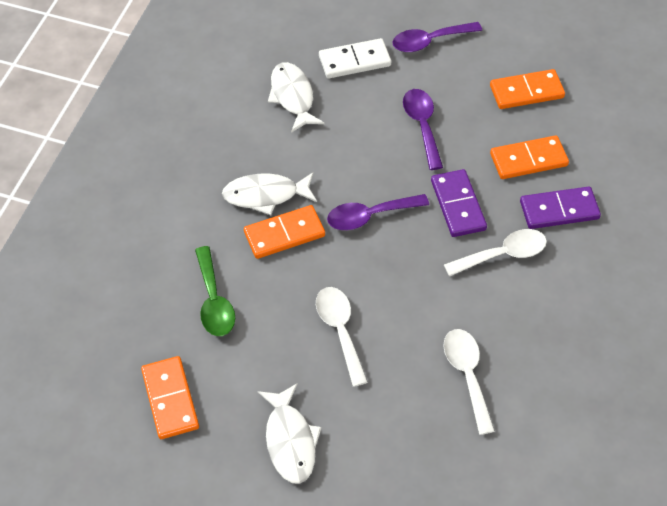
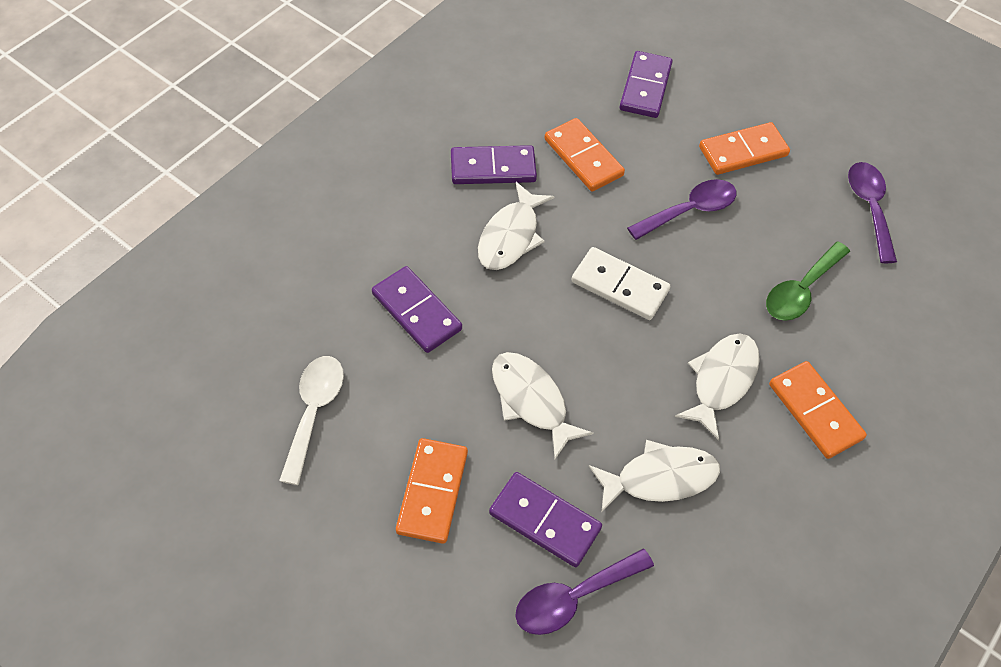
purple domino: [431,169,487,237] [520,186,601,229] = 2 -> [372,266,462,353] [451,145,537,184] [489,472,602,567] [620,51,673,118] = 4
white fish: [222,172,317,215] [258,384,322,484] [268,62,325,133] = 3 -> [478,182,554,270] [492,352,594,459] [589,440,720,513] [675,333,760,440] = 4
white spoon: [316,287,368,387] [443,329,495,435] [444,229,547,277] = 3 -> [279,356,344,485] = 1

